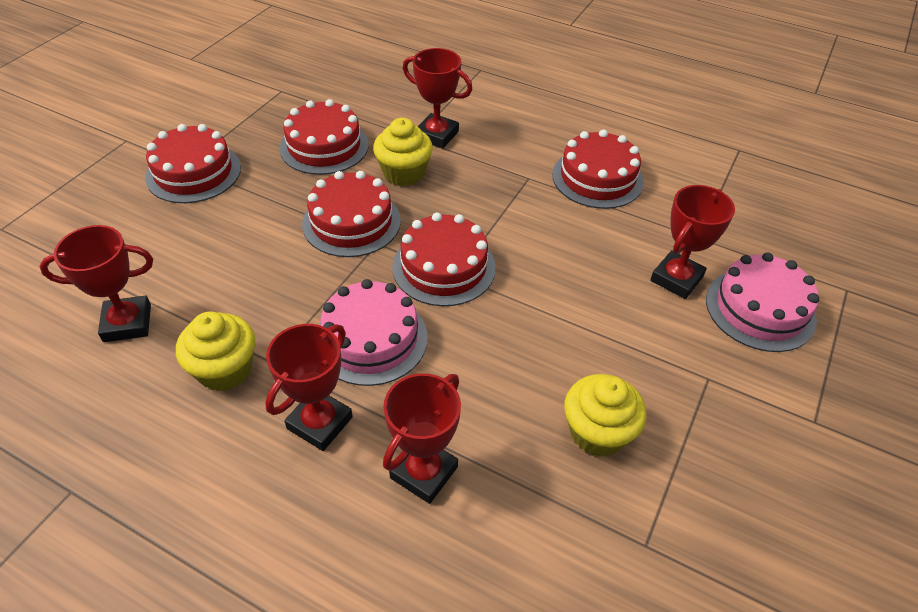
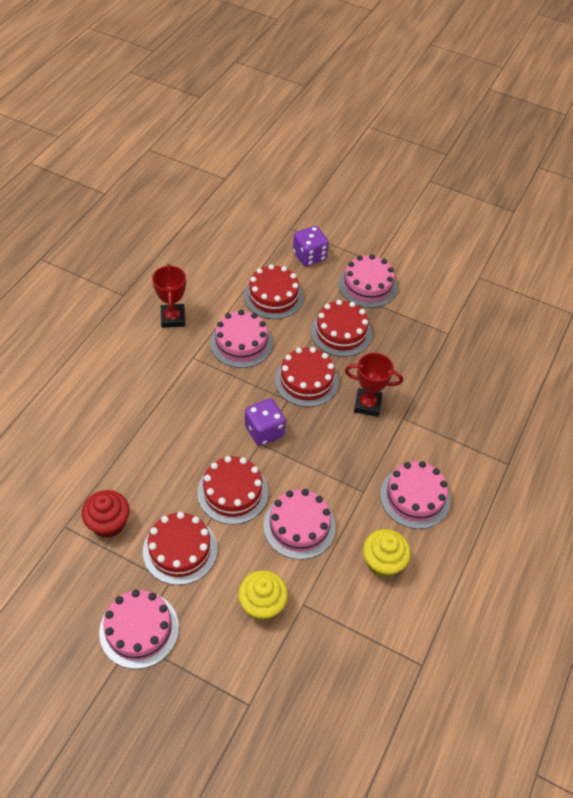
pink cake: [319,279,428,386] [706,253,819,352] = 2 -> [99,589,179,669] [210,310,273,368] [263,489,336,560] [339,254,397,308] [380,461,450,529] = 5
purple dice: none = 0 -> [245,398,286,446] [293,226,329,266] = 2
red cupcake: none = 0 -> [82,490,129,538] = 1
red trophy: [40,225,153,342] [265,324,353,451] [383,373,461,504] [403,48,473,148] [650,185,735,299] = 5 -> [152,264,186,328] [345,353,403,417] = 2
yellow cupcake: [176,311,255,391] [373,118,433,186] [564,374,647,457] = 3 -> [238,570,288,621] [363,529,411,578] = 2

